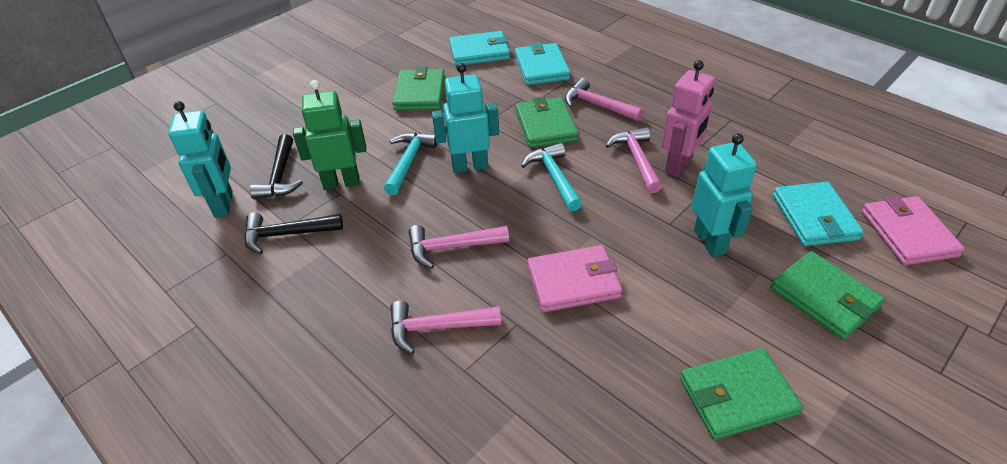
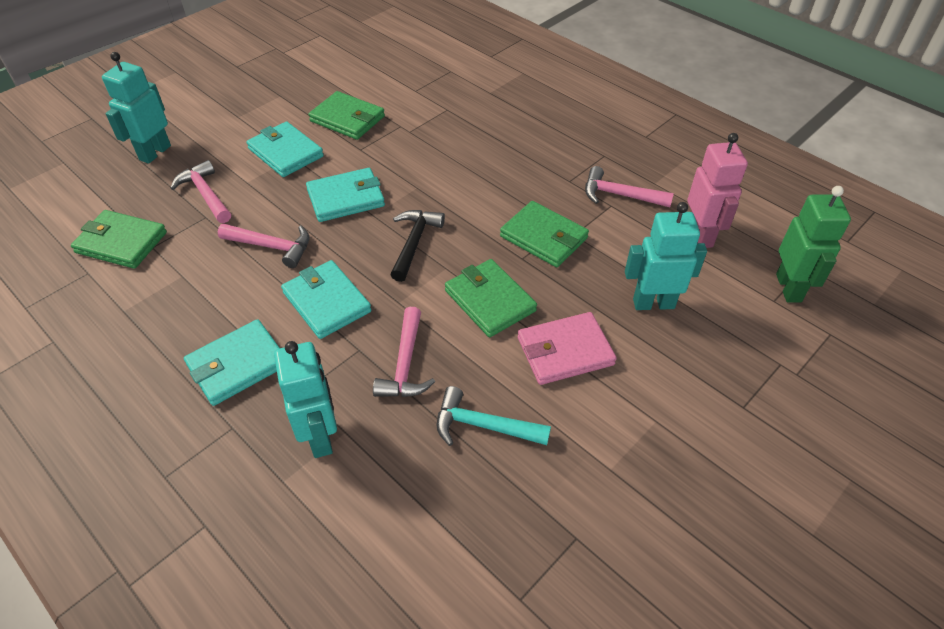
black hammer: [244,212,343,254] [250,134,303,199] = 2 -> [390,210,445,282] = 1
pink wallet: [527,245,622,312] [862,196,965,265] = 2 -> [518,312,617,385] = 1
turquoise hammer: [384,132,437,195] [521,143,582,211] = 2 -> [437,386,551,446] = 1
turquoise wallet: [449,31,510,66] [515,42,570,85] [773,182,864,246] = 3 -> [184,319,280,406] [246,121,324,177] [281,260,371,339] [306,168,385,222] = 4

